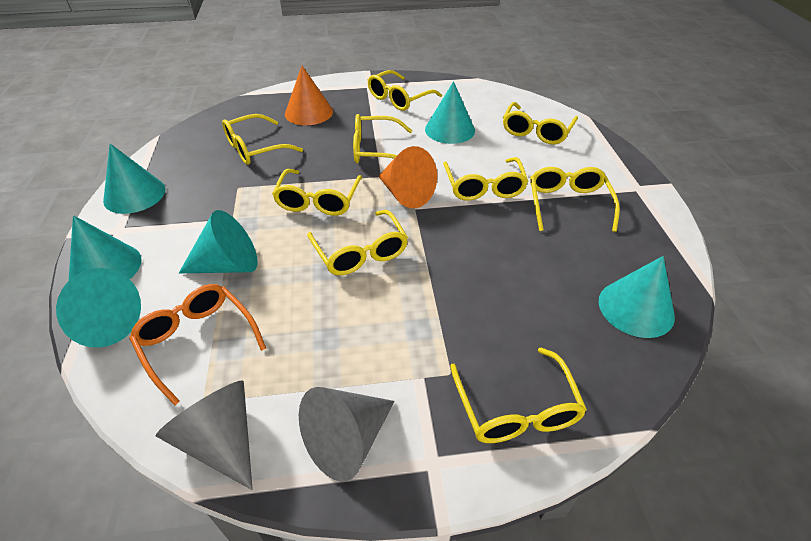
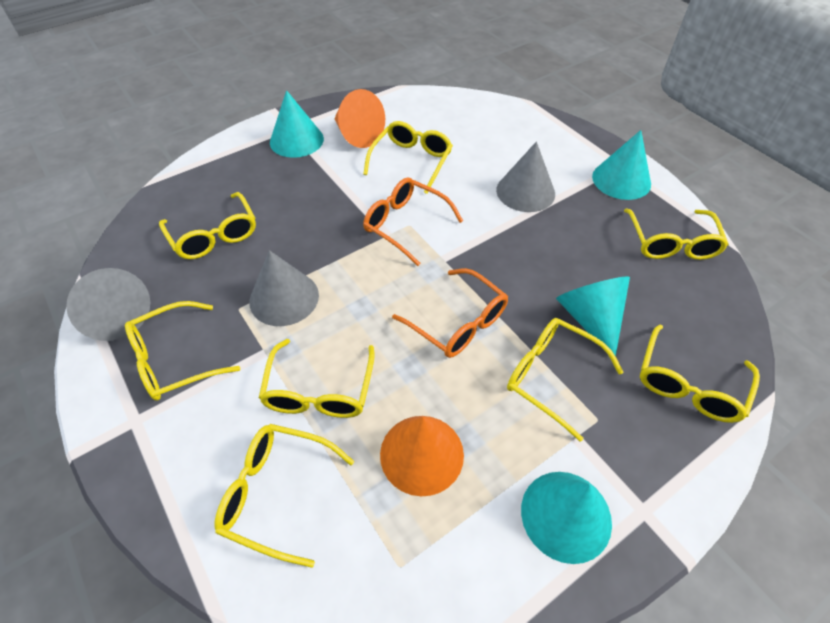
grey cone: [156,381,253,490] [299,387,395,482] = 2 -> [66,268,150,341] [249,250,319,326] [496,142,555,212] = 3
orange glasses: [129,284,266,405] = 1 -> [363,177,463,266] [392,268,508,358] = 2
turquoise cone: [56,268,141,348] [69,215,142,280] [103,144,165,214] [179,210,258,273] [425,81,475,144] [599,256,675,338] = 6 -> [270,90,324,158] [521,472,612,564] [556,277,630,357] [592,130,651,200] = 4
yellow glasses: [222,114,303,165] [272,169,362,216] [307,210,408,275] [353,114,412,163] [368,70,442,111] [443,157,528,201] [450,348,587,443] [503,102,578,145] [530,167,620,232] = 9 -> [125,301,240,401] [159,192,256,259] [215,424,354,568] [259,339,375,418] [363,121,453,194] [507,318,623,441] [624,209,729,260] [640,324,760,423] = 8

